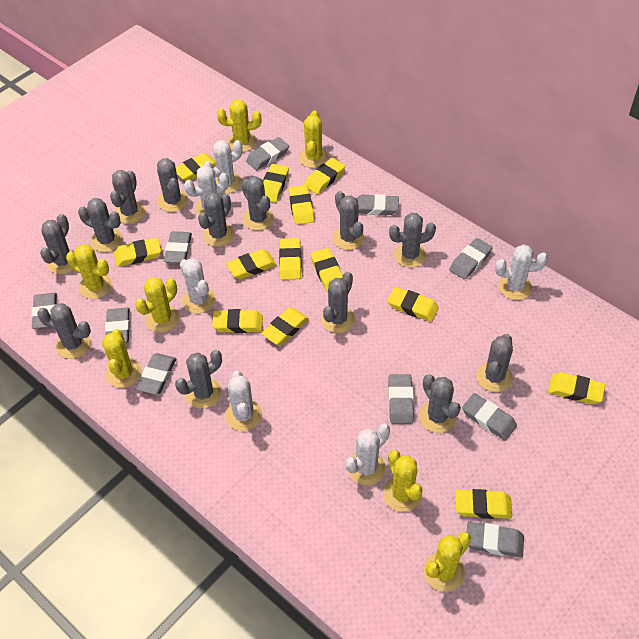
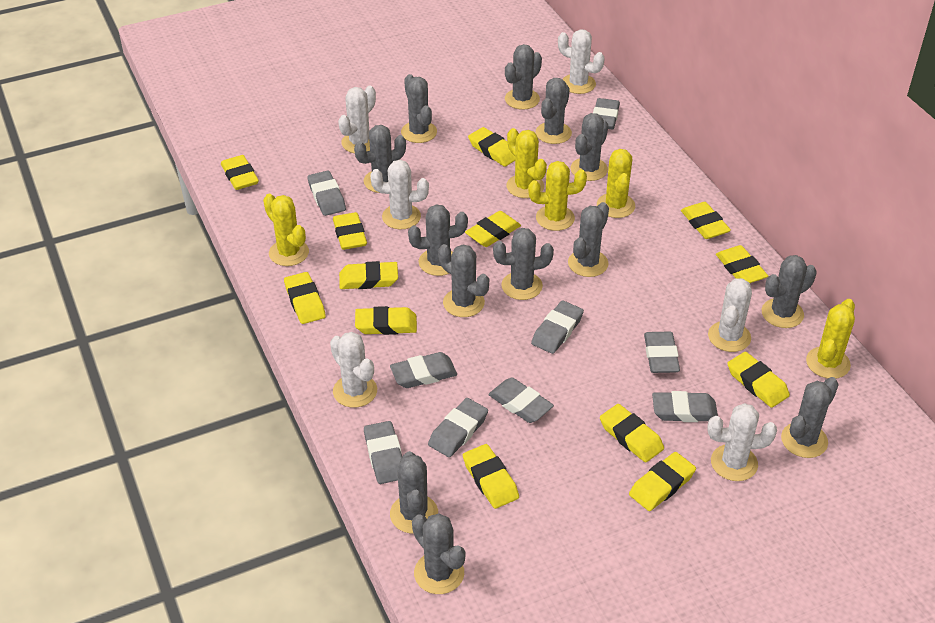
grey eraser: [31,293,57,329] [105,308,130,343] [136,353,176,395] [164,231,192,263] [246,137,289,170] [356,194,399,215] [388,374,414,424] [449,238,492,280] [462,393,517,441] [467,522,524,558] = 10 -> [307,170,346,216] [364,421,402,484] [390,352,457,388] [428,398,488,457] [488,377,554,423] [531,300,584,354] [593,98,620,129] [644,332,680,373] [652,391,718,422] = 9
yellow cactus: [66,244,112,299] [102,329,141,388] [135,277,180,332] [217,99,262,152] [299,110,329,168] [383,450,422,512] [423,532,471,592] = 7 -> [263,194,309,266] [507,128,547,198] [528,161,587,231] [597,149,635,218] [806,299,855,379] = 5

